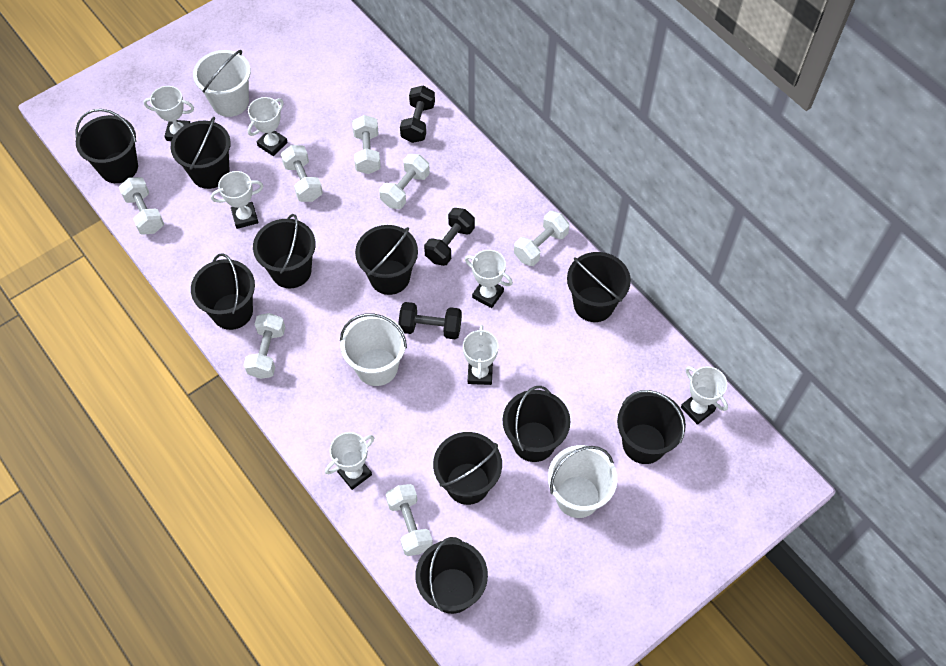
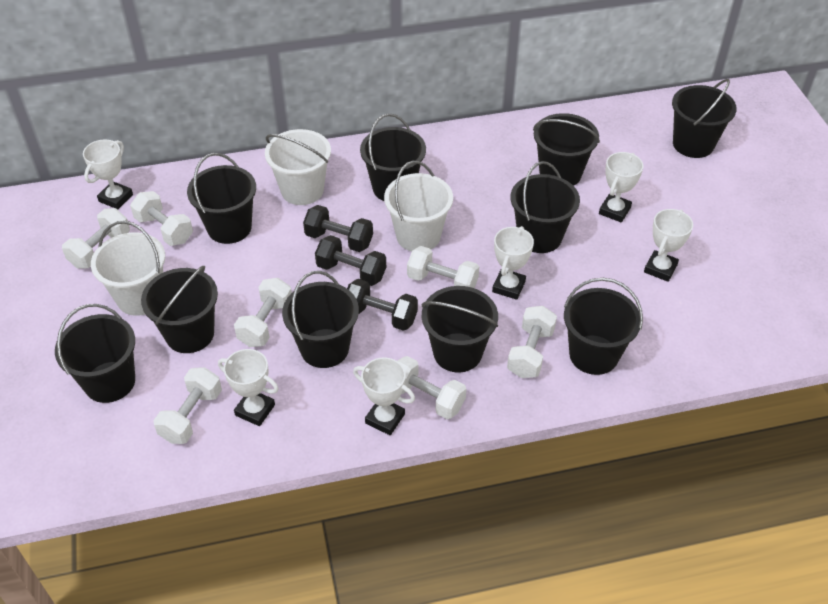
white trophy: [143,86,194,141] [211,171,263,229] [248,97,288,156] [325,432,374,490] [463,325,499,385] [465,250,513,308] [681,366,728,425] = 7 -> [83,139,133,209] [218,349,279,426] [353,357,415,435] [492,226,534,300] [599,152,643,223] [644,209,693,282] = 6

